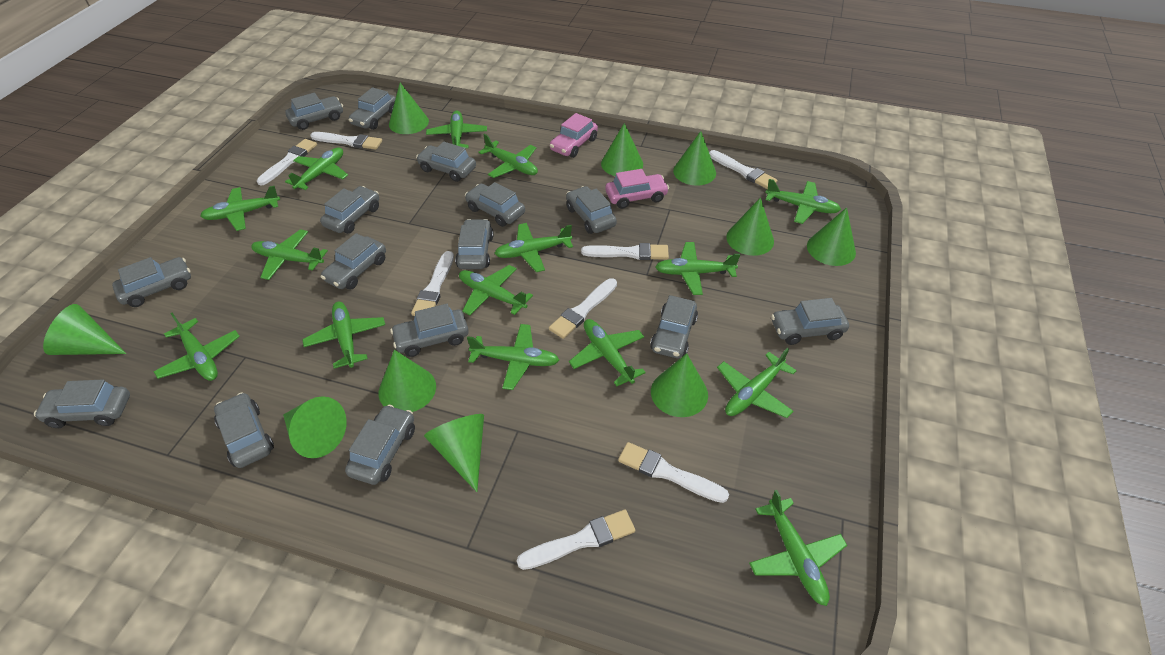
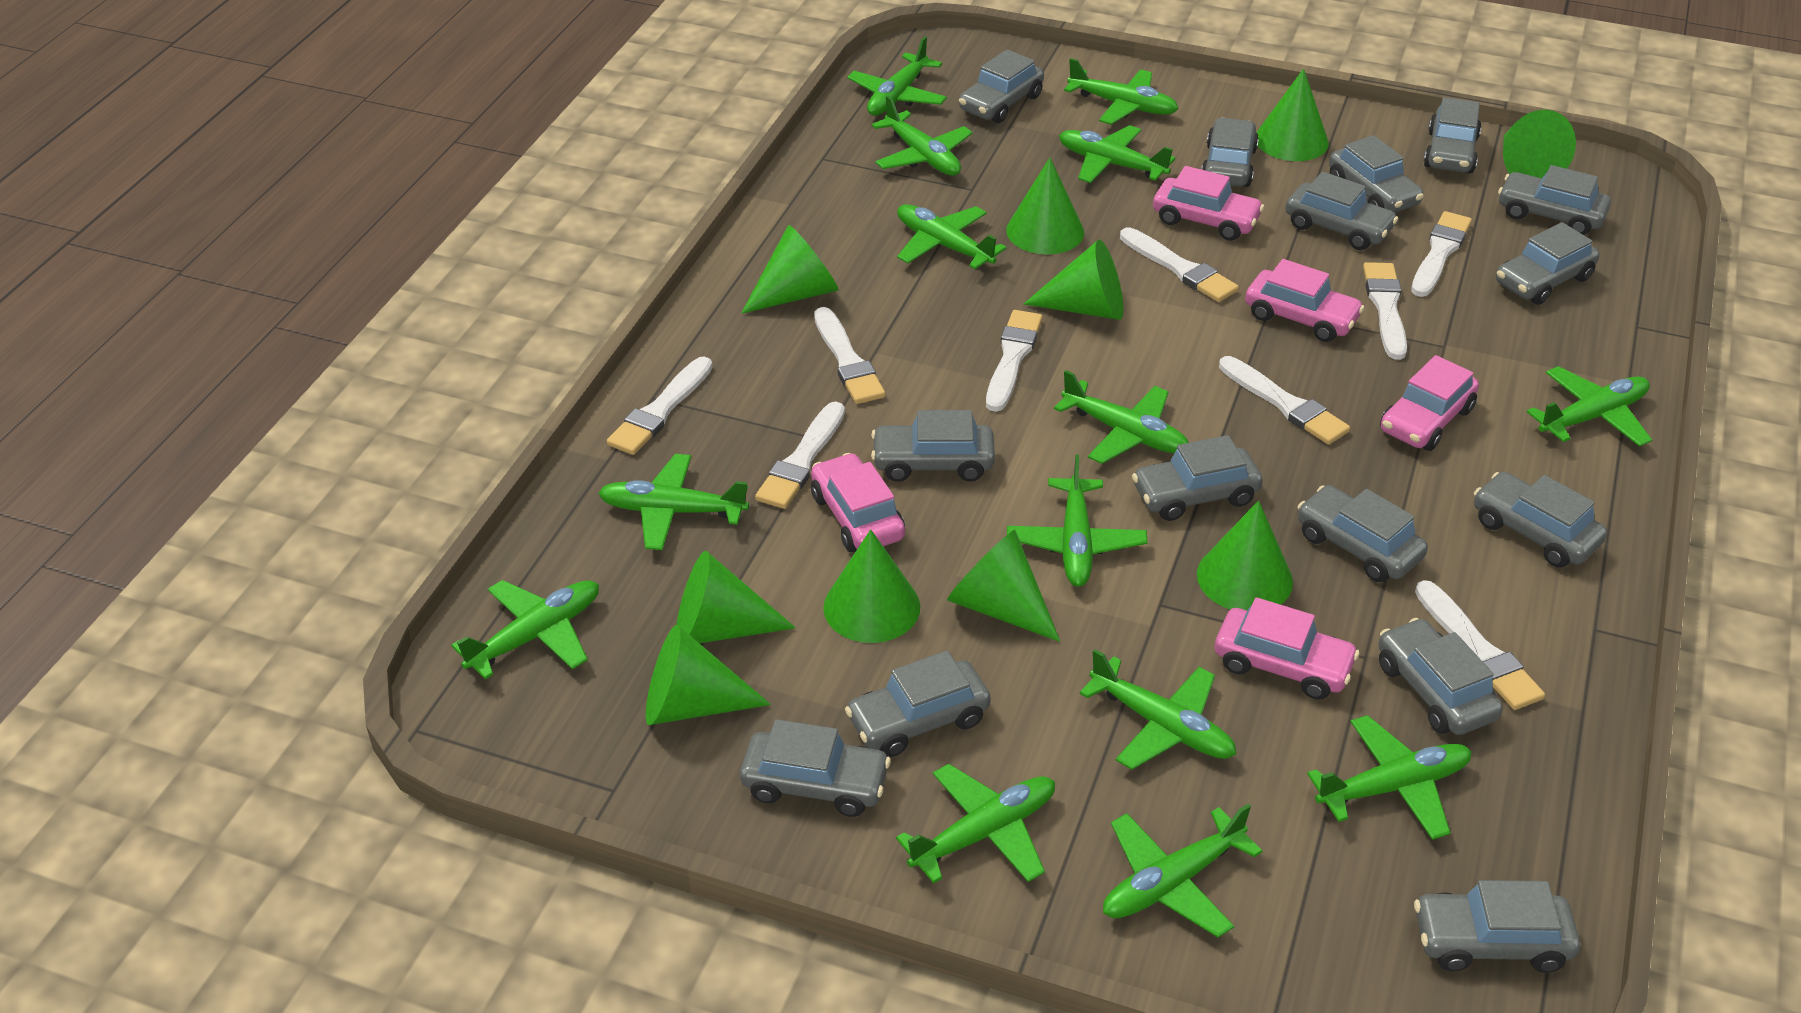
green plane: [154,313,240,381] [200,185,280,231] [251,229,328,280] [285,148,348,190] [302,302,385,369] [426,110,487,148] [459,265,533,315] [467,324,559,390] [479,134,538,178] [494,223,573,272] [569,319,646,386] [655,242,740,295] [717,348,797,418] [749,490,847,606] [765,179,841,224] = 15 -> [451,580,599,679] [598,454,749,550] [847,36,947,116] [872,96,973,176] [896,764,1055,883] [897,204,1007,269] [1007,454,1148,587] [1054,370,1189,464] [1059,125,1175,183] [1064,58,1179,125] [1079,649,1236,770] [1103,804,1262,938] [1307,715,1472,840] [1527,366,1652,447] = 14
pink car: [550,113,598,158] [605,169,669,209] = 2 -> [811,453,905,552] [1153,166,1264,241] [1215,597,1360,700] [1245,259,1365,342] [1380,355,1479,451] = 5
white brush: [257,139,317,186] [310,132,382,150] [411,251,454,316] [517,510,635,570] [549,278,617,339] [581,243,669,260] [618,442,729,503] [709,150,777,189] = 8 -> [607,356,713,455] [755,402,845,509] [814,307,886,404] [986,310,1043,412] [1120,227,1239,302] [1219,356,1350,445] [1363,262,1407,360] [1411,211,1472,297] [1415,580,1545,710] = 9

